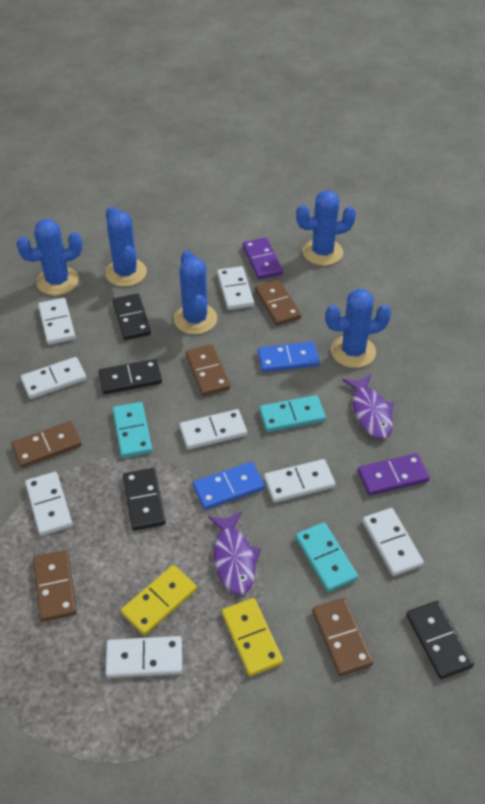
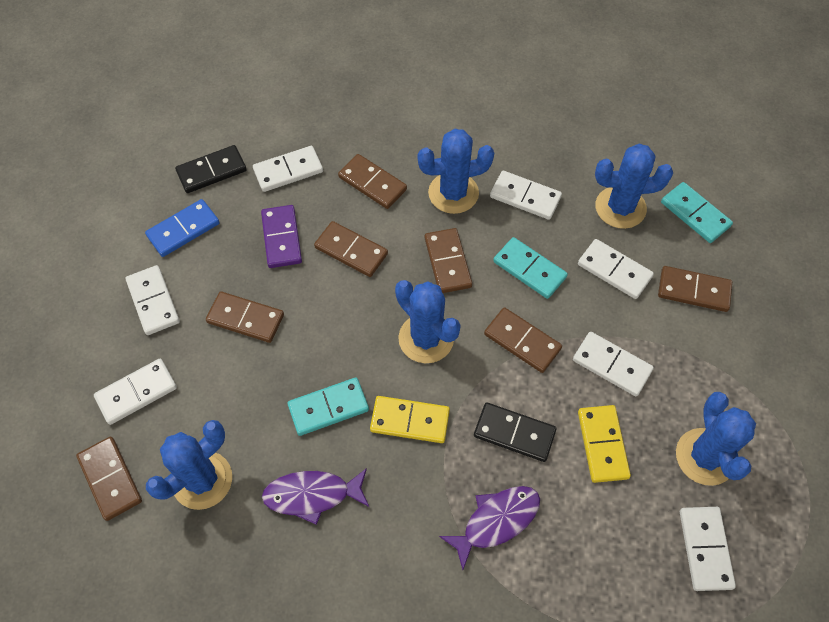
black domino: [98,359,162,394] [112,293,151,340] [123,468,165,531] [406,601,474,679] = 4 -> [175,145,247,193] [474,402,556,462] = 2
blue domino: [193,462,265,510] [258,341,320,372] = 2 -> [145,199,220,257] = 1
brown domino: [11,421,82,468] [33,550,77,622] [186,345,230,396] [255,280,301,326] [312,598,374,676] = 5 -> [76,437,142,521] [206,291,284,343] [314,221,388,277] [338,154,407,209] [425,228,472,293] [484,307,562,373] [658,266,732,312] = 7
purple domino: [243,238,283,280] [358,453,430,496] = 2 -> [261,205,302,268] = 1
white domino: [20,357,86,399] [25,472,73,536] [38,298,76,345] [105,636,182,678] [179,409,247,450] [217,266,254,310] [264,459,335,503] [362,508,424,576] = 8 -> [94,359,177,425] [126,265,180,335] [253,146,323,192] [490,171,562,220] [573,332,654,396] [578,239,654,299] [680,507,736,591] = 7

